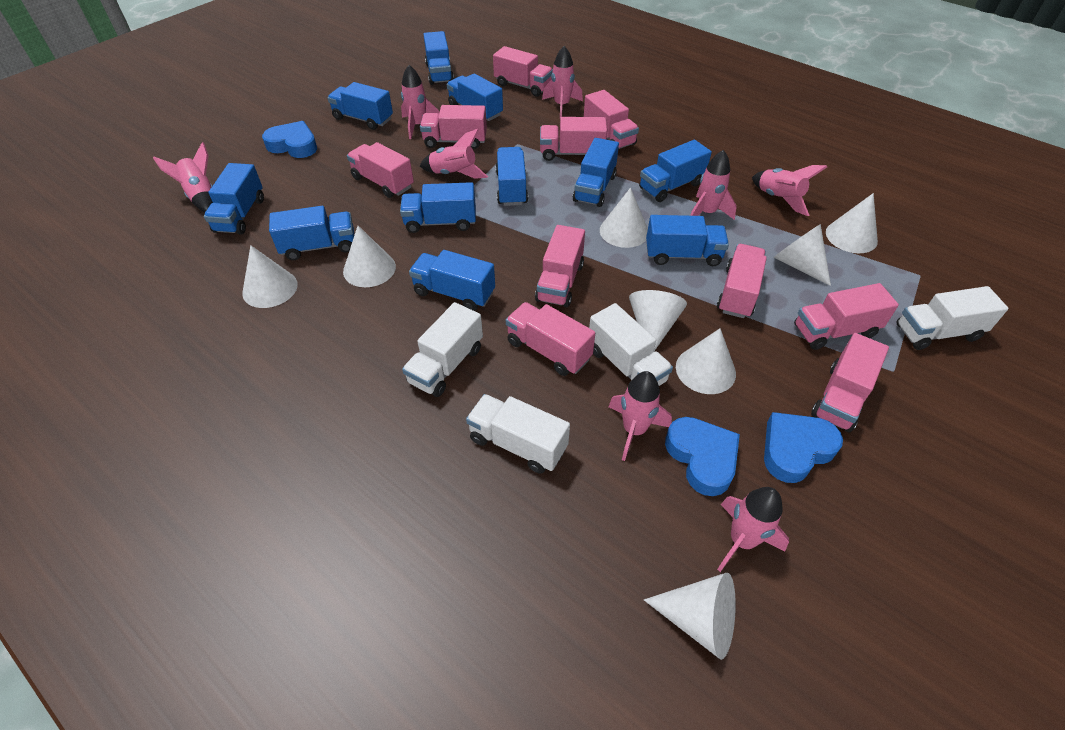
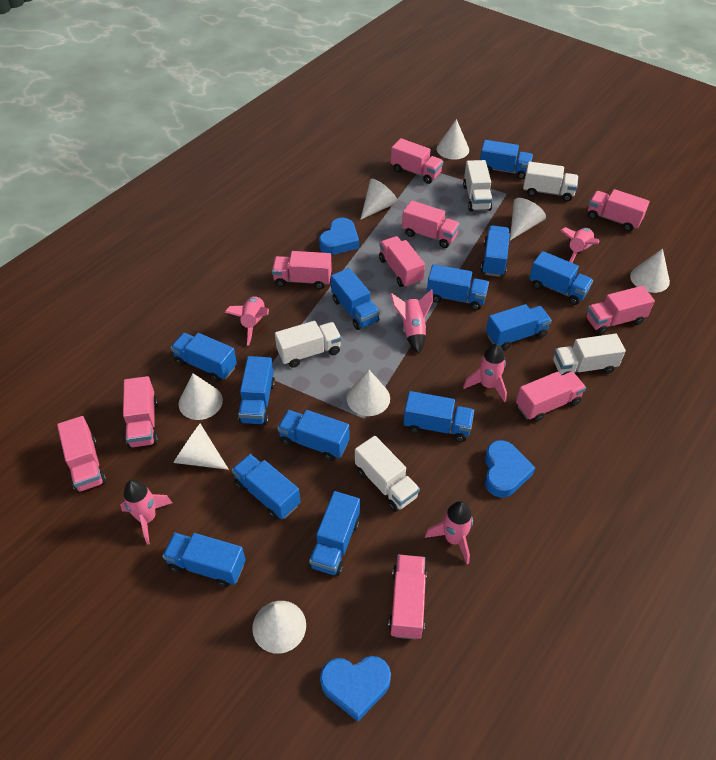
blue truck: [204,163,264,235] [269,206,354,260] [327,82,393,130] [400,182,476,233] [409,250,495,311] [423,31,454,85] [447,74,503,121] [495,147,528,206] [573,138,619,207] [639,140,712,202] [646,215,729,266] = 11 -> [162,532,246,587] [171,333,237,382] [232,454,300,520] [238,356,275,425] [277,410,350,461] [309,491,360,576] [331,268,380,330] [403,391,474,442] [427,264,489,310] [480,140,533,179] [481,225,510,277] [486,304,552,350] [529,251,593,305] = 13
pink rocket: [153,142,213,213] [401,65,439,139] [420,129,488,179] [542,46,583,118] [609,371,672,461] [690,150,737,220] [717,487,789,572] [752,165,827,216] = 8 -> [120,480,172,545] [225,296,269,346] [390,289,433,354] [425,501,473,564] [463,344,507,402] [560,227,599,263] = 6
white truck: [402,302,483,397] [466,394,570,474] [589,303,673,386] [896,286,1009,350] = 4 -> [275,321,341,368] [355,436,420,512] [463,160,493,211] [523,161,578,202] [553,334,626,375] = 5

